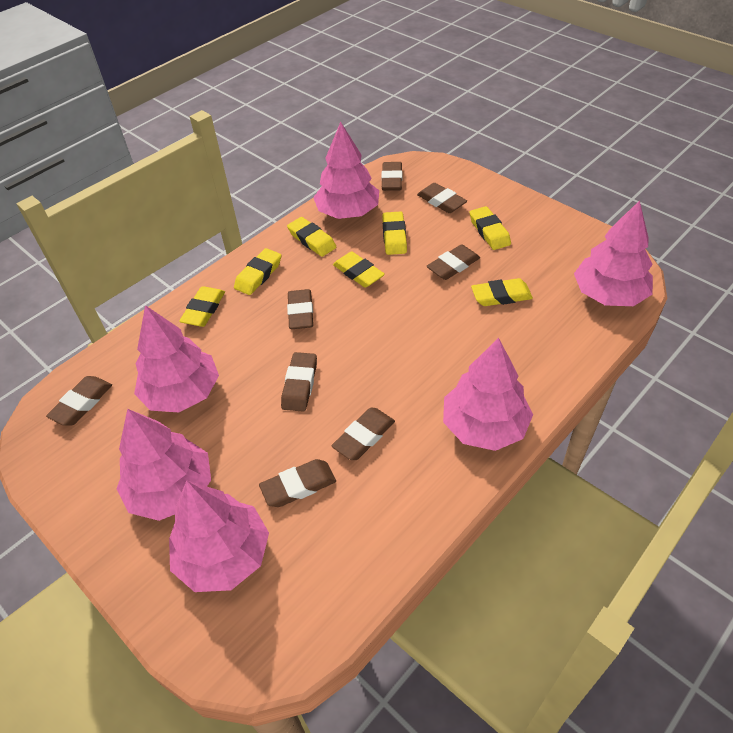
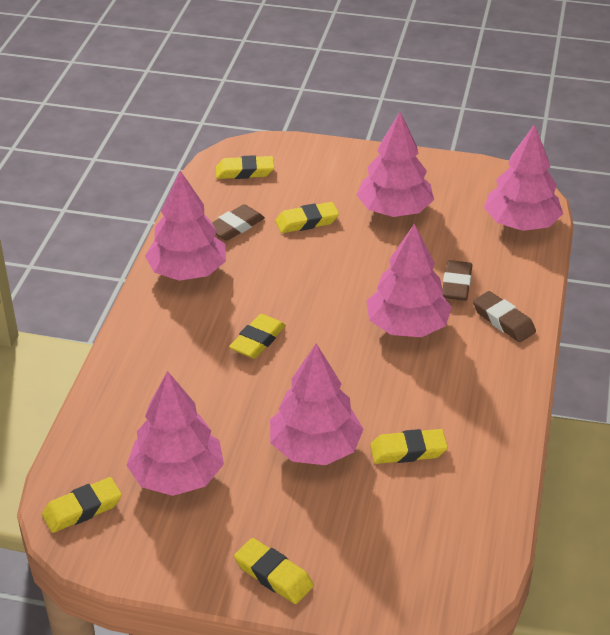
brown eraser: [46,376,112,426] [259,459,336,507] [281,352,317,412] [287,289,313,329] [332,407,395,460] [381,162,402,191] [417,183,467,213] [427,244,480,280] = 8 -> [212,204,265,241] [442,260,472,301] [473,291,536,342] = 3
yellow eraser: [179,286,225,327] [234,248,281,295] [287,217,336,257] [333,251,385,288] [382,211,407,255] [470,206,511,250] [471,278,533,306] = 7 -> [42,477,122,533] [216,155,274,179] [229,314,286,359] [234,538,314,604] [275,202,339,233] [370,429,448,464] = 6

